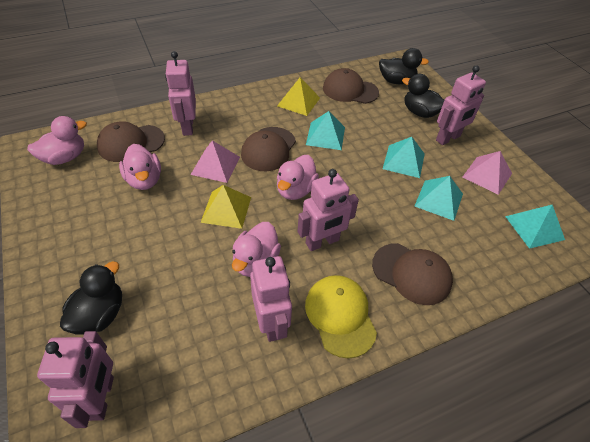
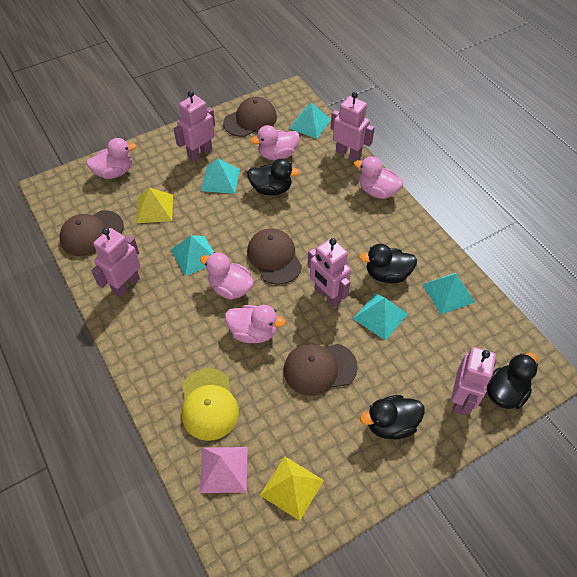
black duck: [60,262,122,335] [379,48,429,84] [402,74,444,118] = 3 -> [247,159,300,195] [359,244,417,283] [360,395,425,440] [487,352,538,409] = 4
pink duck: [27,116,87,165] [119,144,161,190] [232,222,281,277] [277,155,319,200] = 4 -> [86,138,137,179] [200,252,254,299] [225,305,286,343] [250,125,300,160] [354,156,403,199] = 5
pink pyramid: [190,140,240,183] [463,151,512,195] = 2 -> [200,447,247,493] = 1
turquoise pyramid: [306,111,345,150] [383,137,425,178] [415,176,463,221] [505,205,565,249] = 4 -> [171,235,214,276] [201,159,240,194] [289,102,331,139] [353,293,408,341] [422,273,475,315] = 5

